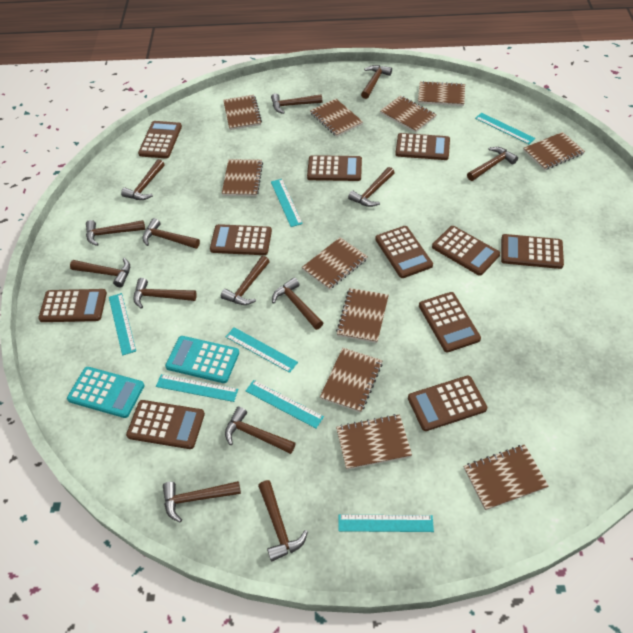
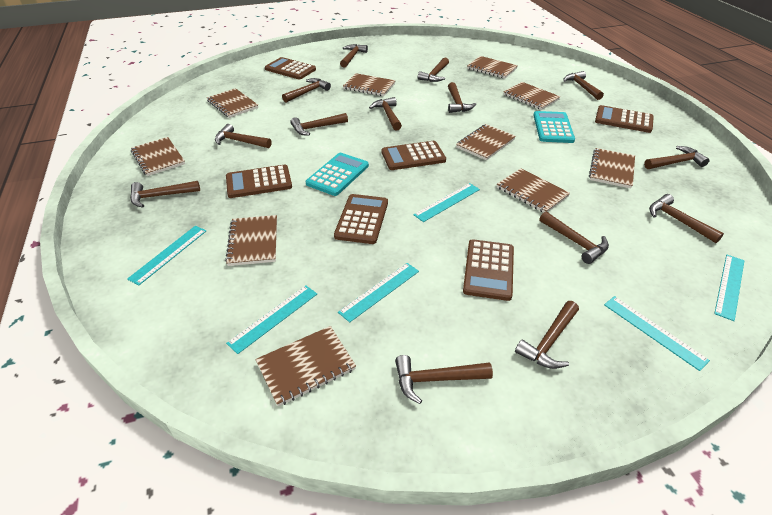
brown calculator: [38,289,107,322] [126,400,205,449] [138,121,182,159] [210,224,272,255] [307,155,362,181] [375,226,433,278] [395,133,450,160] [408,375,487,431] [419,292,481,353] [432,226,500,276] [501,234,564,269] = 11 -> [226,165,292,198] [265,57,316,80] [334,194,388,244] [382,141,446,170] [463,239,514,301] [595,105,654,133] = 6
brown notebook: [222,159,263,196] [223,95,262,130] [302,237,368,290] [310,99,363,137] [320,348,383,413] [336,288,389,343] [336,414,412,470] [380,96,437,133] [418,81,465,106] [463,445,549,510] [523,132,585,170] = 11 -> [131,137,185,176] [207,88,258,118] [225,215,277,266] [255,326,356,406] [343,73,396,96] [456,124,516,160] [467,56,518,79] [497,168,570,213] [504,82,560,110] [589,148,635,188] = 10
turquoise ruler: [109,293,136,356] [156,374,238,402] [226,327,298,373] [246,380,324,428] [271,179,303,227] [338,515,434,532] [475,113,535,144] = 7 -> [127,226,206,285] [226,285,317,354] [338,263,419,323] [413,183,480,222] [604,296,710,371] [714,255,745,321] = 6

